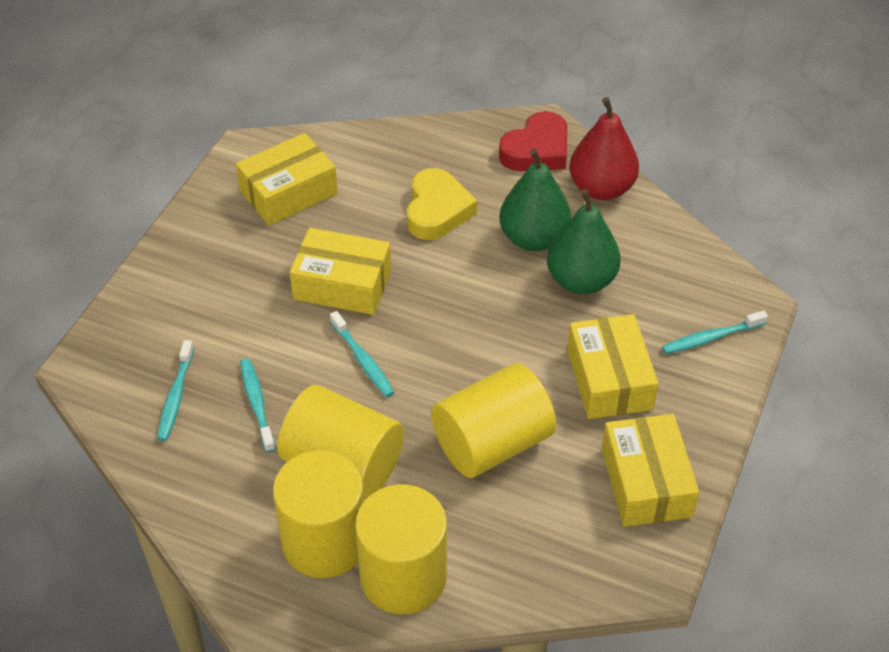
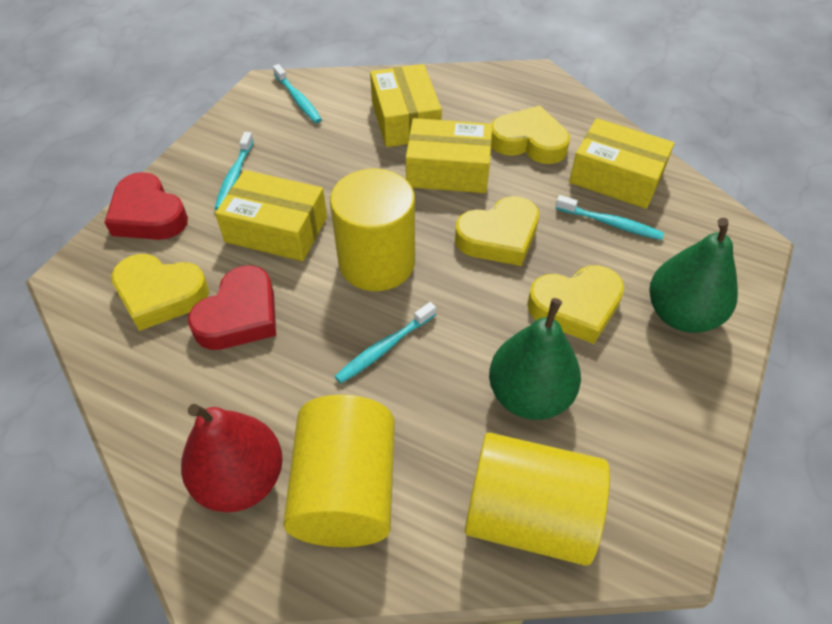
red heart: [499,111,567,171] = 1 -> [104,172,188,240] [188,265,276,350] = 2
yellow cylinder: [273,450,364,578] [277,385,404,499] [355,484,447,614] [431,363,556,478] = 4 -> [283,395,395,547] [330,169,415,291] [465,432,610,566] = 3
yellow heart: [407,168,477,240] = 1 -> [111,254,209,331] [455,196,539,266] [491,106,570,164] [527,265,624,344] = 4

